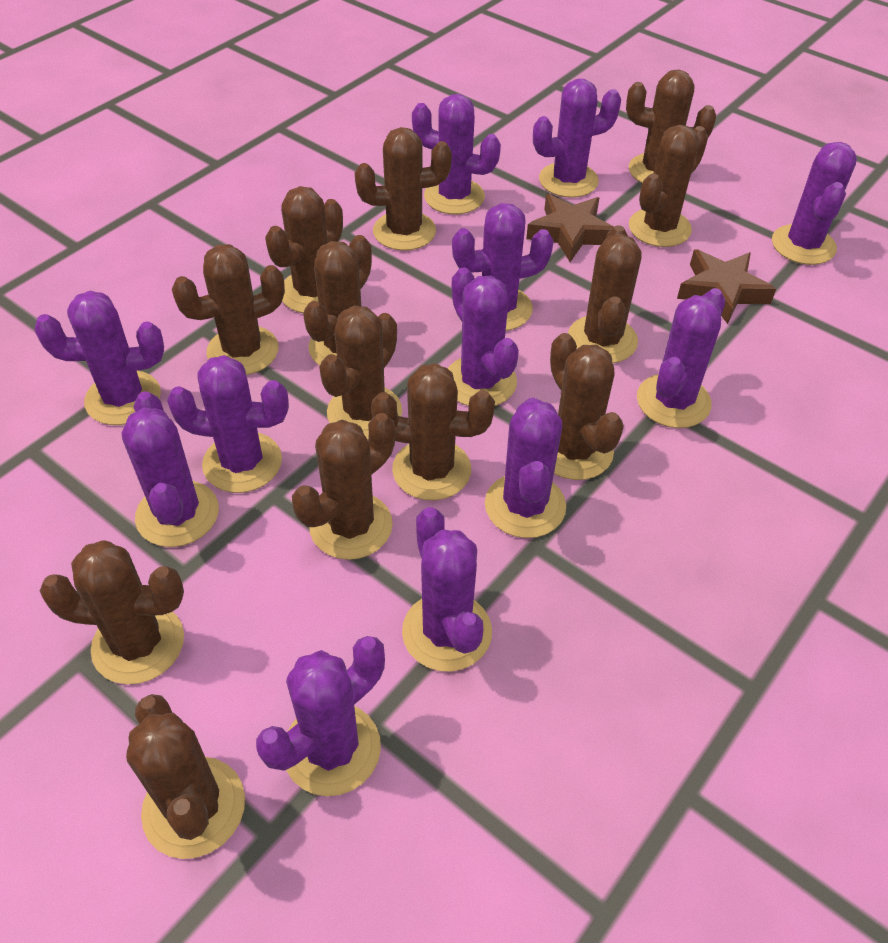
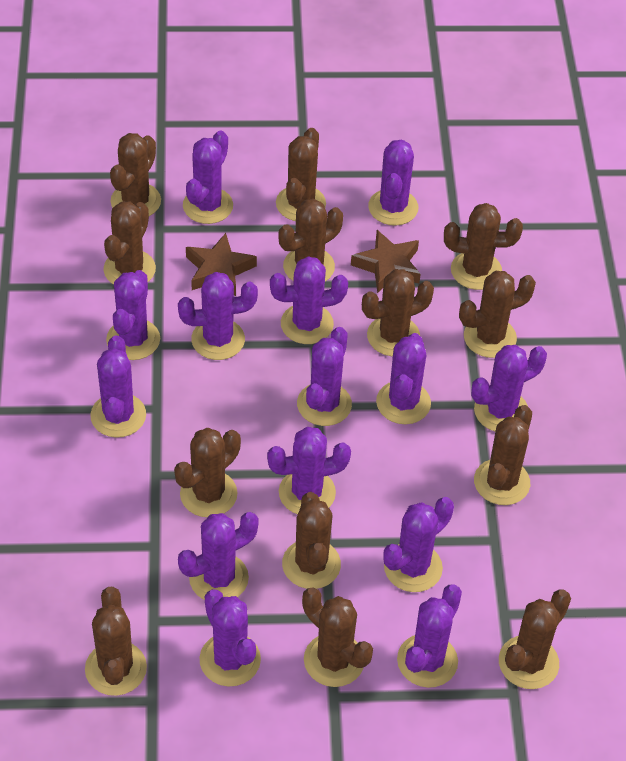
purple cactus: [34,291,164,425] [122,391,219,547] [167,355,289,493] [256,636,385,796] [402,507,492,672] [412,94,501,214] [448,268,519,406] [452,203,554,331] [485,398,566,538] [533,79,621,198] [637,288,725,428] [772,142,857,265] = 12 -> [90,335,146,438] [106,270,160,360] [178,272,258,360] [178,512,259,600] [183,131,233,224] [199,589,261,687] [267,427,351,514] [270,256,348,344] [297,327,352,426] [368,140,418,226] [376,333,431,424] [383,497,454,592] [397,584,462,688] [471,345,547,432] = 14

